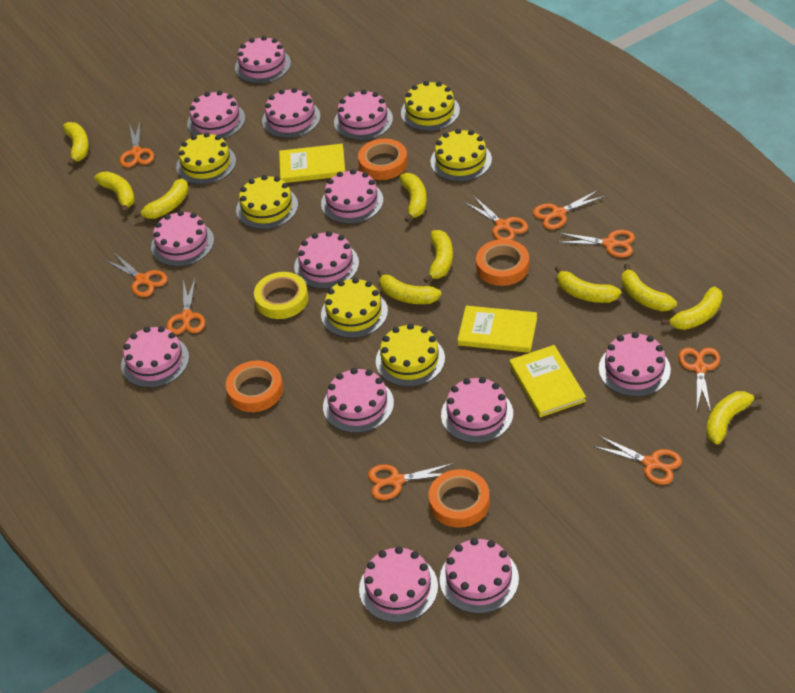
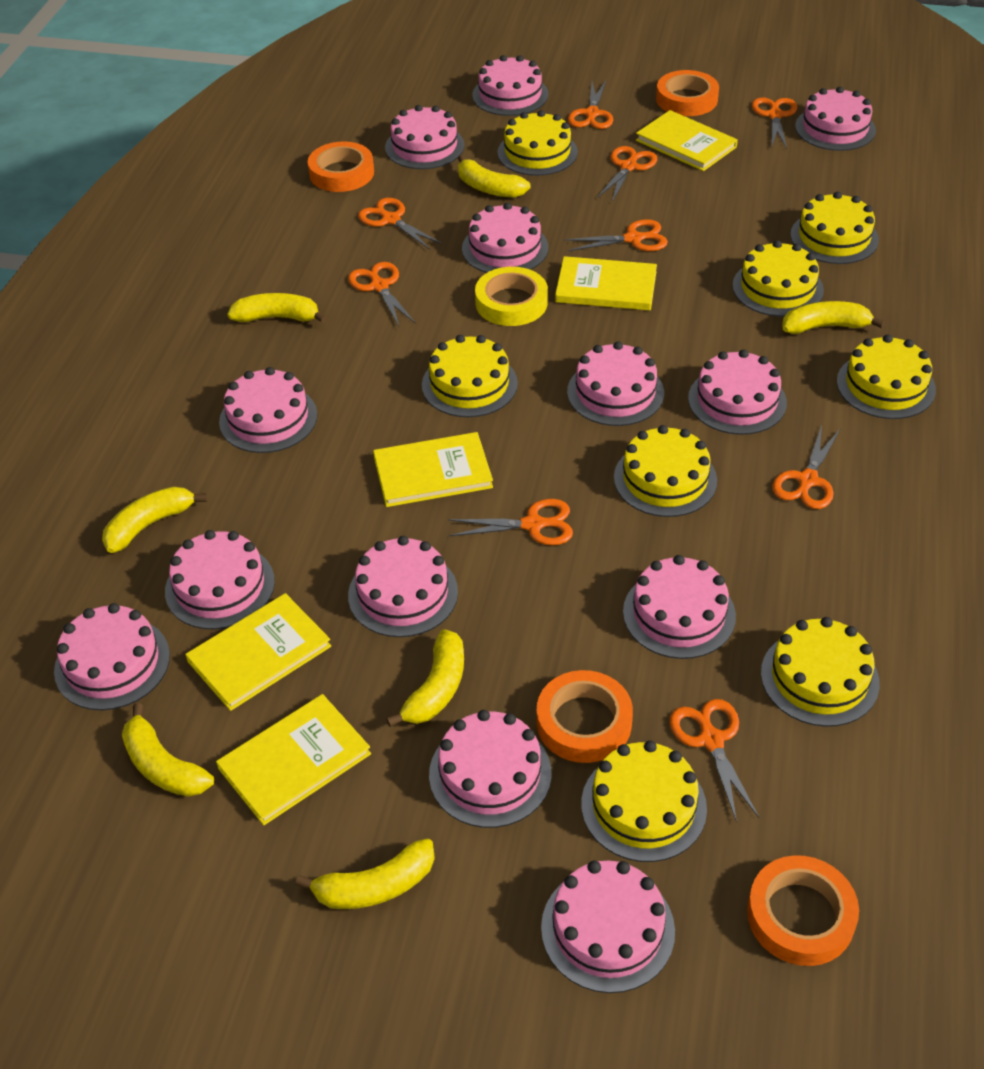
yellow banana: [63,122,89,166] [94,171,135,213] [134,178,189,219] [377,270,442,304] [400,173,427,222] [423,230,453,283] [555,266,621,303] [621,264,677,312] [661,287,723,330] [706,391,763,444] = 10 -> [102,486,207,553] [122,703,214,797] [227,293,327,323] [295,838,435,909] [386,629,464,727] [458,155,531,198] [782,301,885,334] = 7
yellow book: [279,144,345,183] [457,306,537,353] [509,345,586,417] = 3 -> [185,593,331,711] [216,694,371,825] [373,432,493,507] [555,256,657,310] [636,110,738,171] = 5
yellow cake: [176,132,236,185] [236,175,298,229] [321,278,388,338] [376,323,445,387] [401,81,460,131] [431,129,492,182] = 6 -> [422,335,518,417] [497,110,578,176] [581,740,707,862] [614,425,717,517] [732,240,824,317] [761,617,880,727] [790,192,879,264] [837,335,936,419] = 8

